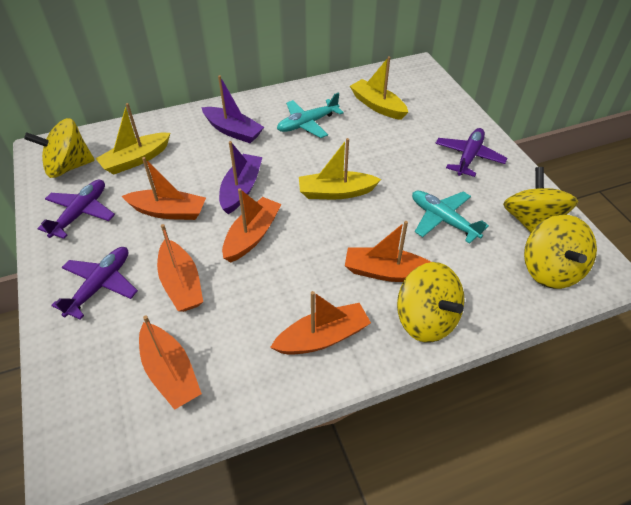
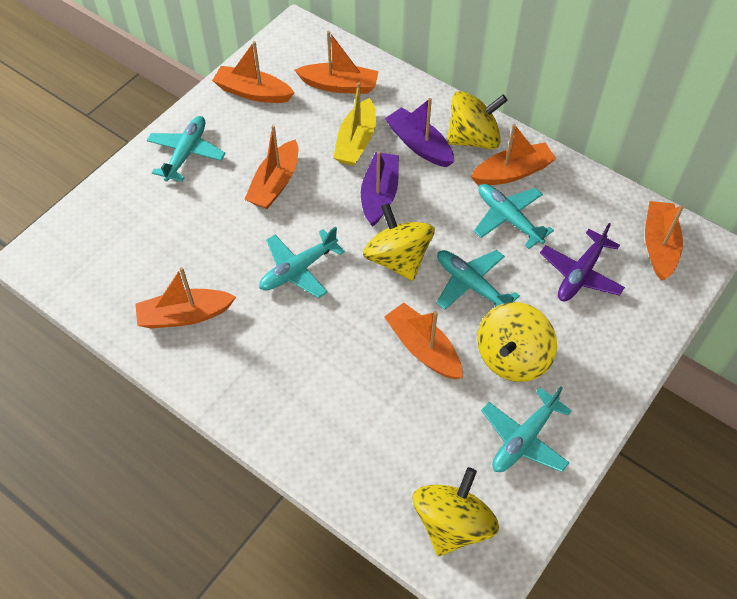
orange boat: [122,157,206,220] [139,316,202,410] [157,224,203,312] [222,188,282,262] [270,291,371,355] [345,221,431,282] = 6 -> [135,267,236,328] [212,41,295,103] [244,125,298,209] [295,31,379,94] [384,303,463,379] [471,124,556,185] [645,201,684,280] = 7
purple plane: [37,179,115,239] [51,247,138,320] [435,128,507,177] = 3 -> [540,223,625,301] = 1
turquoise plane: [277,92,344,138] [412,191,489,244] = 2 -> [147,116,225,182] [259,227,345,298] [436,250,520,310] [474,184,554,249] [481,387,572,472] = 5
yellow boat: [95,103,170,174] [299,138,381,199] [350,56,408,120] = 3 -> [333,82,376,166] = 1

